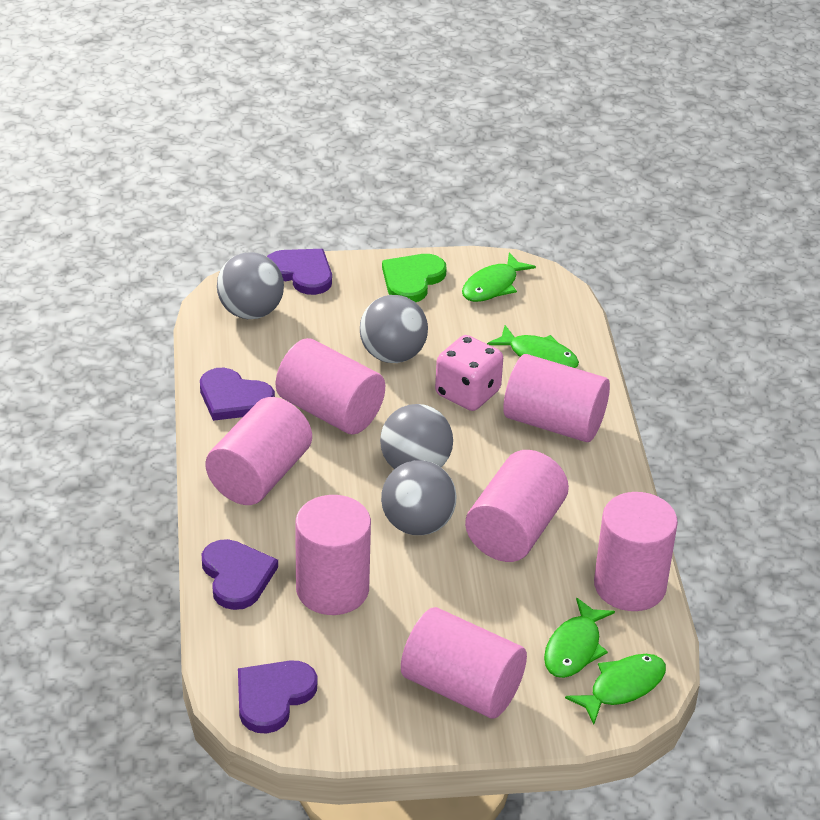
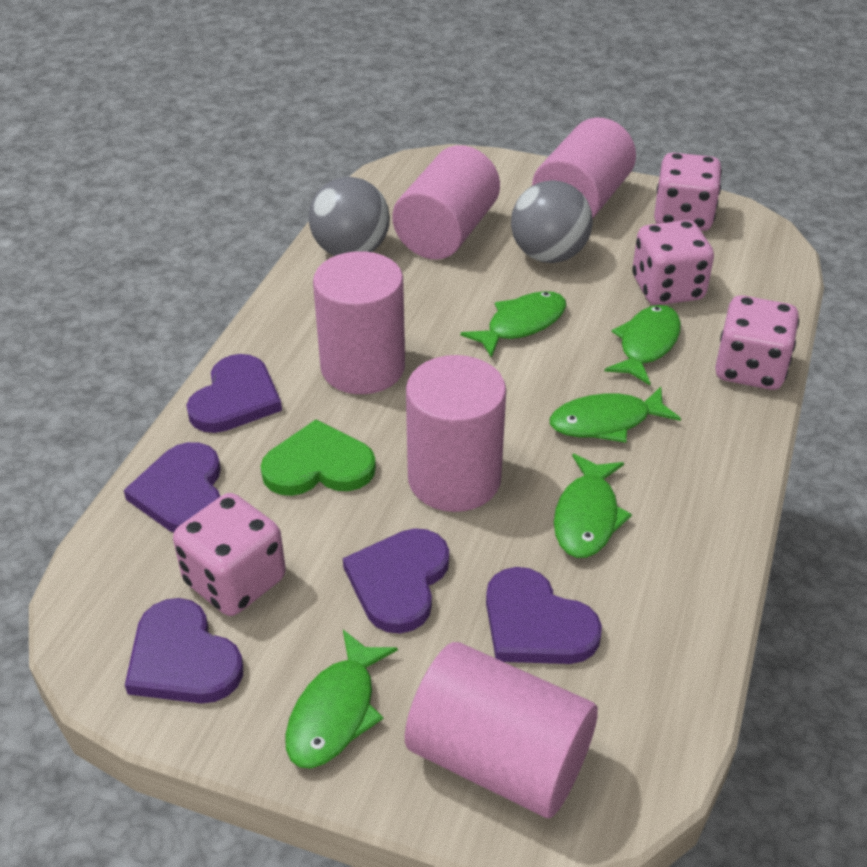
green fish: [462,252,536,302] [487,325,579,368] [544,598,615,678] [565,654,666,724] = 4 -> [285,630,398,769] [460,291,566,358] [549,387,681,443] [554,454,632,558] [604,305,681,385] = 5
grey ball: [217,252,284,319] [360,295,428,363] [380,404,453,469] [381,460,456,535] = 4 -> [309,177,390,256] [511,180,593,263] = 2
pink cylinder: [205,397,312,505] [276,338,385,434] [295,495,371,615] [401,607,527,719] [465,450,569,562] [503,354,610,442] [594,492,678,611] = 7 -> [313,251,405,394] [392,145,500,260] [405,642,598,818] [406,355,506,512] [532,118,636,218] = 5
pink dice: [435,335,503,411] = 1 -> [173,493,286,616] [632,220,714,305] [654,153,722,231] [715,295,799,390] = 4
purple heart: [200,368,275,421] [202,539,278,610] [238,660,317,734] [267,249,332,295] = 4 -> [124,442,221,532] [125,598,243,703] [186,354,282,433] [343,528,449,633] [486,567,602,664] = 5

